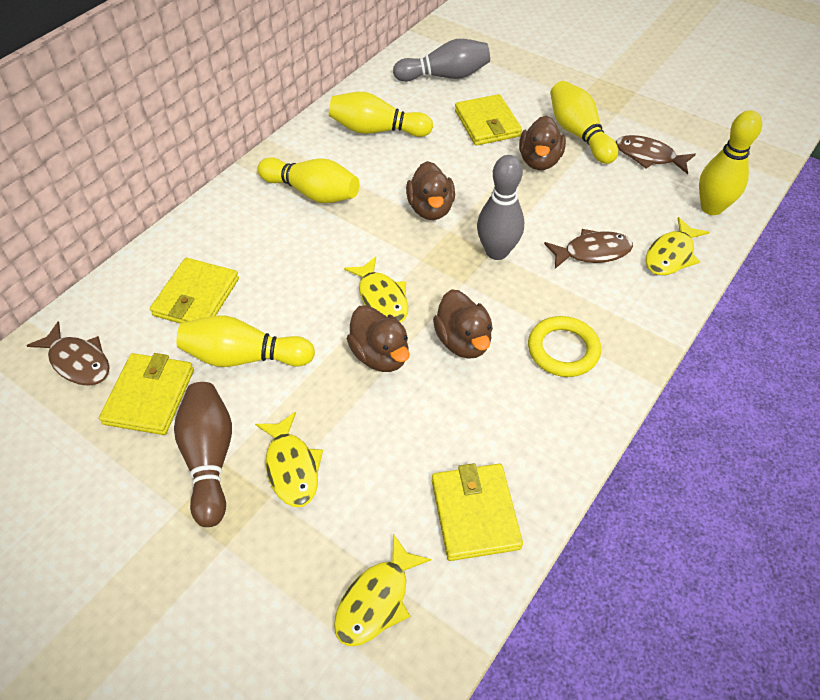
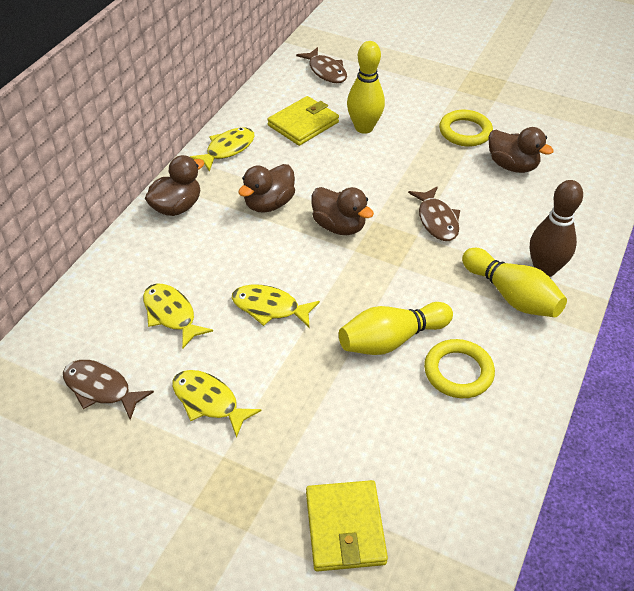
grey bowling pin: [393,39,490,82] [477,155,524,260] = 2 -> none = 0
yellow bowling pin: [176,315,315,367] [257,157,359,203] [329,92,433,137] [550,81,618,164] [699,110,762,215] = 5 -> [339,302,453,355] [347,41,385,134] [462,248,567,317] = 3
yellow ring: [528,316,601,377] = 1 -> [424,339,495,398] [439,110,493,146] = 2
yellow wallet: [99,353,194,435] [150,258,239,324] [432,463,523,561] [455,94,522,146] = 4 -> [267,96,339,146] [306,480,388,572] = 2

